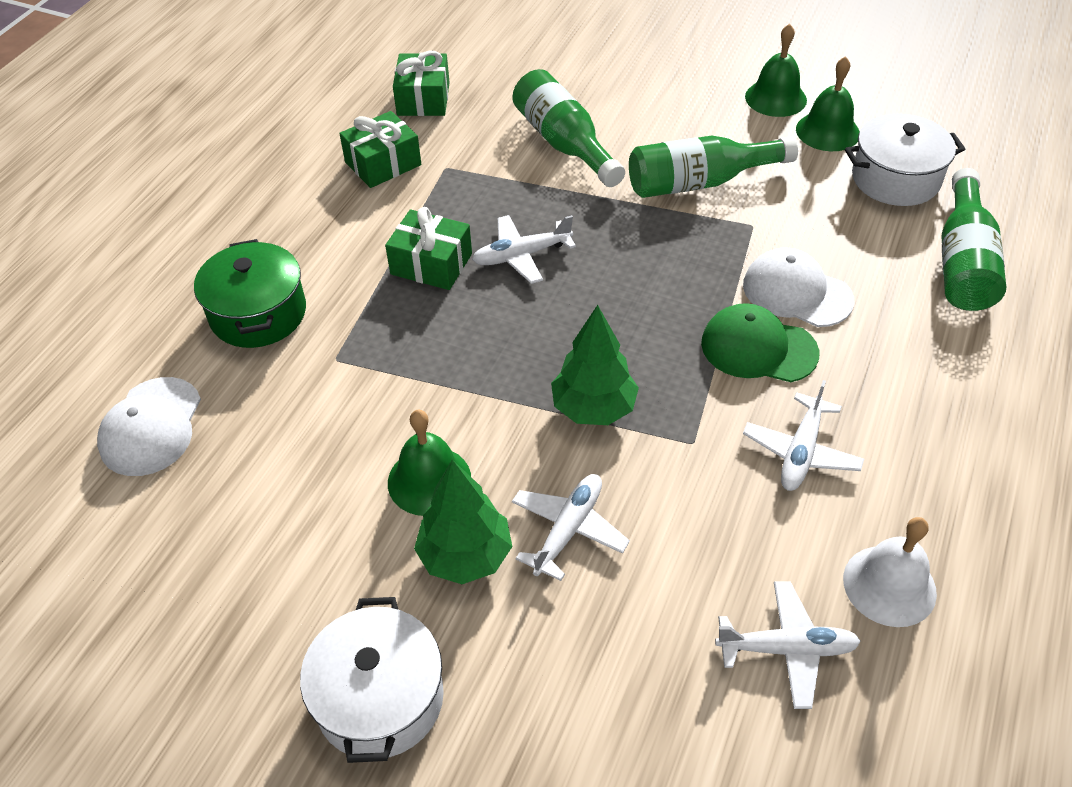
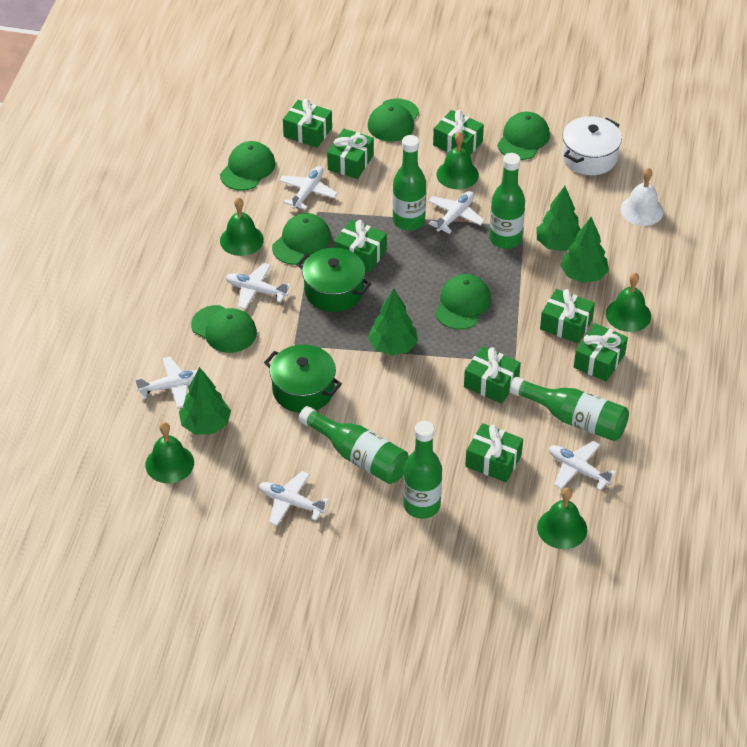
green bell: [388,410,471,516] [745,24,807,117] [796,56,860,151] = 3 -> [146,422,194,483] [220,197,264,256] [436,132,479,189] [537,487,587,549] [606,273,651,332] = 5
green bottle: [513,69,625,187] [629,136,798,198] [942,168,1006,311] = 3 -> [298,406,409,484] [393,135,426,231] [403,421,442,519] [489,153,525,249] [510,377,629,441] = 5
green cap: [701,303,819,382] = 1 -> [191,305,257,353] [220,141,276,191] [272,213,331,265] [368,99,419,141] [435,274,491,330] [497,112,550,160] = 6
green gift: [339,111,421,188] [385,207,472,290] [393,51,450,116] = 3 -> [283,99,332,148] [327,129,374,179] [334,220,387,272] [433,110,484,155] [464,346,521,404] [465,423,523,482] [540,289,595,344] [574,323,628,382] = 8
green pot: [194,239,306,348] = 1 -> [264,344,342,413] [297,248,371,312] = 2
green tree: [414,460,512,584] [551,305,639,425] = 2 -> [179,367,231,434] [368,288,418,356] [536,186,581,252] [560,217,609,283] = 4
white cap: [97,377,201,476] [743,247,854,327] = 2 -> none = 0
white plane: [472,215,576,284] [512,474,630,581] [715,581,861,709] [743,380,864,491] = 4 -> [135,357,206,408] [226,263,290,309] [259,471,329,526] [279,166,338,210] [428,191,485,234] [549,441,616,491] = 6
white pot: [300,597,444,763] [845,114,965,206] = 2 -> [562,116,622,175] = 1

